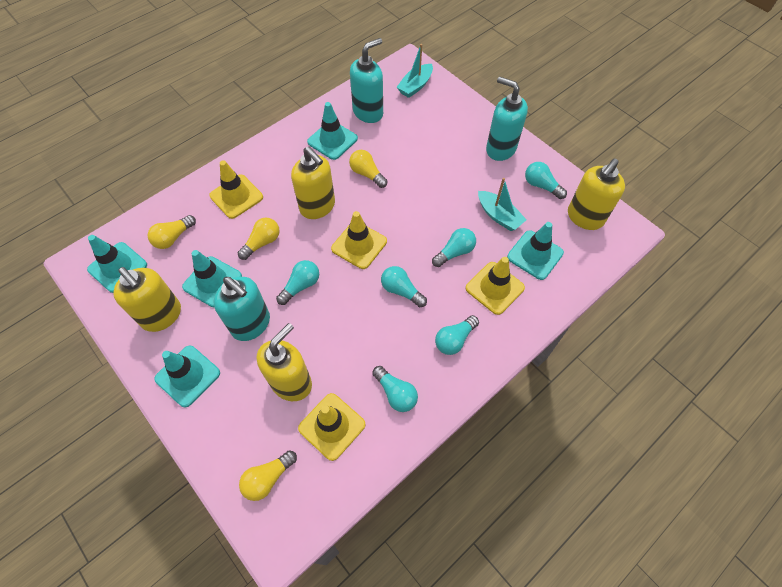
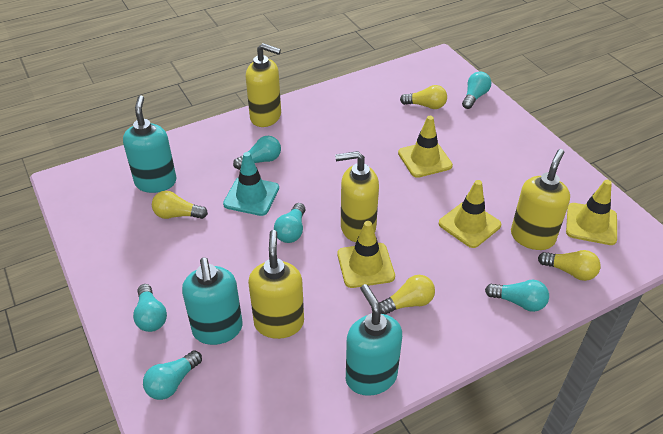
turquoise boat: [397,44,433,98] [478,178,527,231] = 2 -> none = 0
turquoise traffic cone: [87,235,147,293] [154,345,220,407] [182,250,242,307] [307,102,358,160] [507,222,564,280] = 5 -> [223,152,279,216] = 1

